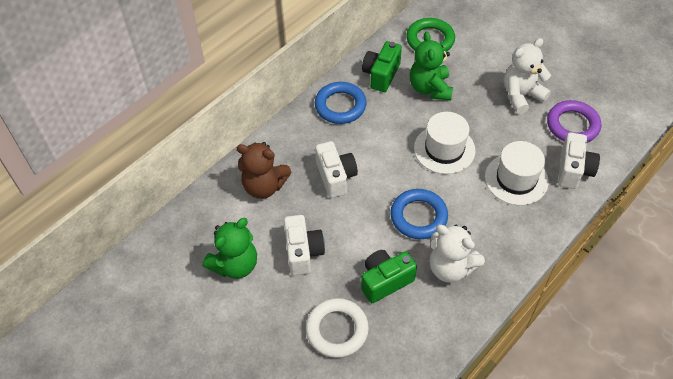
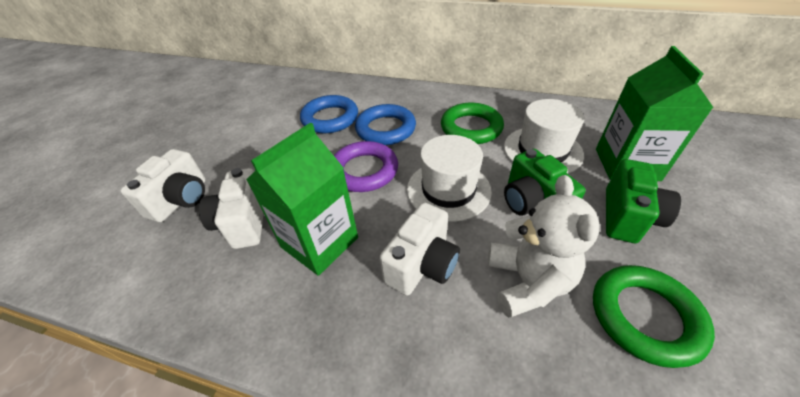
brown teddy bear: [237,142,292,199] = 1 -> none = 0
green carton: none = 0 -> [246,123,358,276] [596,46,714,181] = 2
green ring: [406,18,455,52] = 1 -> [441,103,504,144] [593,265,715,368] = 2
green teddy bear: [203,218,257,279] [410,31,453,100] = 2 -> none = 0
white ring: [306,298,369,358] = 1 -> none = 0
white teddy bear: [430,225,485,283] [504,38,551,114] = 2 -> [488,175,600,318] = 1

